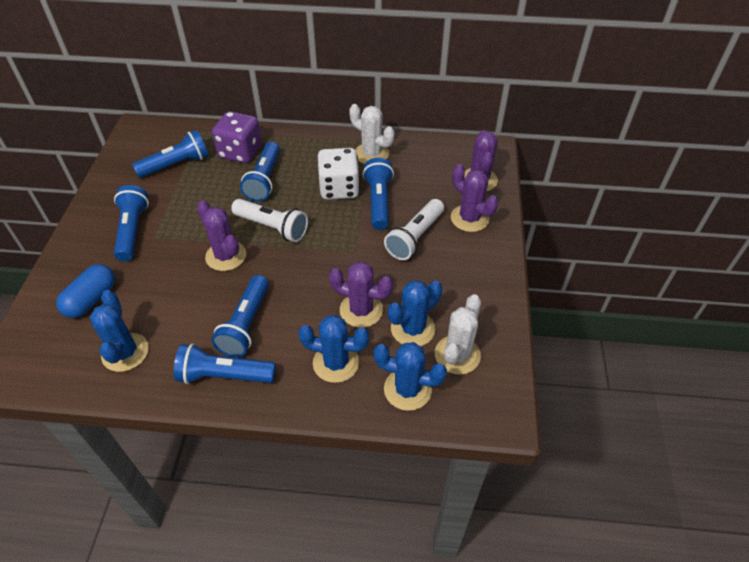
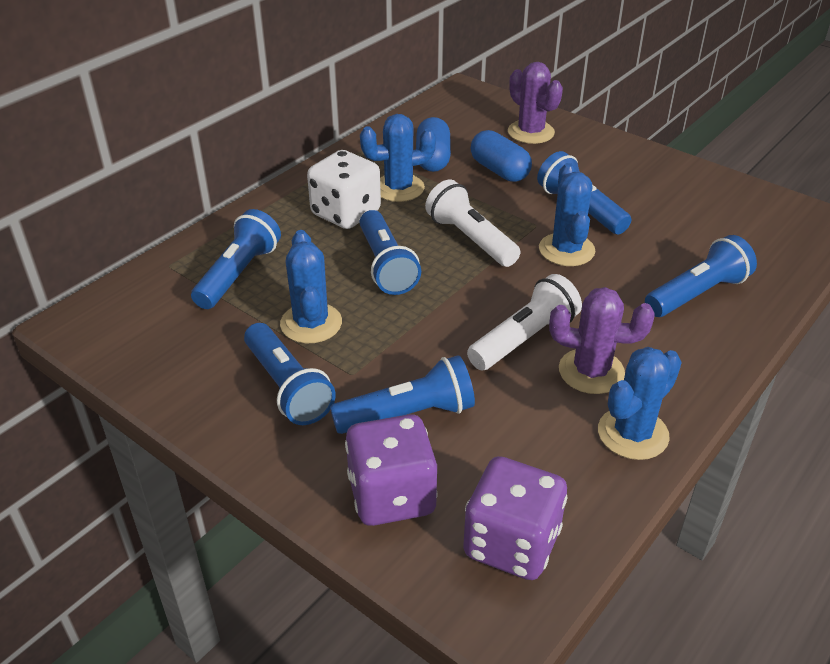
blue capsule: [56,264,115,318] = 1 -> [416,117,451,172] [471,130,532,182] = 2
purple cactus: [197,200,246,271] [329,262,393,328] [451,164,498,232] [464,130,498,191] = 4 -> [508,62,563,144] [549,287,654,394] = 2
purple dice: [212,111,262,163] = 1 -> [345,414,438,526] [463,456,567,580] = 2
white cactus: [349,104,394,164] [435,294,481,375] = 2 -> none = 0

